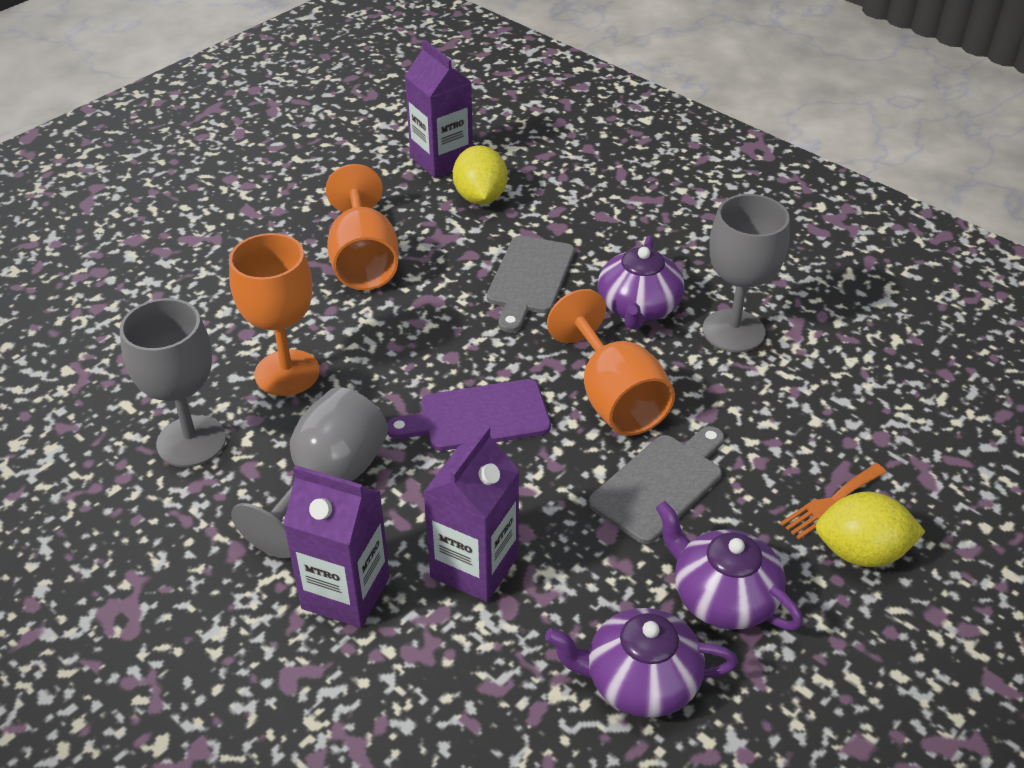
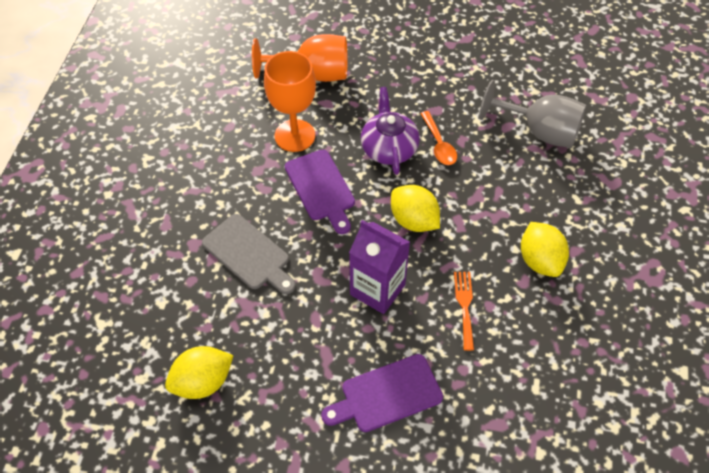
grey cutting board: [487,236,575,332] [589,426,724,544] = 2 -> [202,214,296,294] = 1
grey goblet: [120,298,226,467] [231,387,388,558] [703,194,790,353] = 3 -> [479,80,587,148] = 1
orange goblet: [229,233,320,396] [326,164,399,290] [547,289,675,436] = 3 -> [252,34,347,82] [264,51,316,152] = 2
orange spoon: none = 0 -> [420,111,457,165] = 1
purple carton: [283,465,390,628] [405,40,473,178] [423,426,520,602] = 3 -> [349,220,410,314] = 1
purple cutting board: [387,379,551,451] = 1 -> [285,149,355,234] [321,354,443,432] = 2
purple teapot: [545,608,738,718] [598,236,684,329] [656,501,803,630] = 3 -> [361,87,420,175] = 1
yellow lemon: [453,145,508,204] [816,492,926,567] = 2 -> [165,346,234,399] [391,185,440,232] [521,222,569,277] = 3

